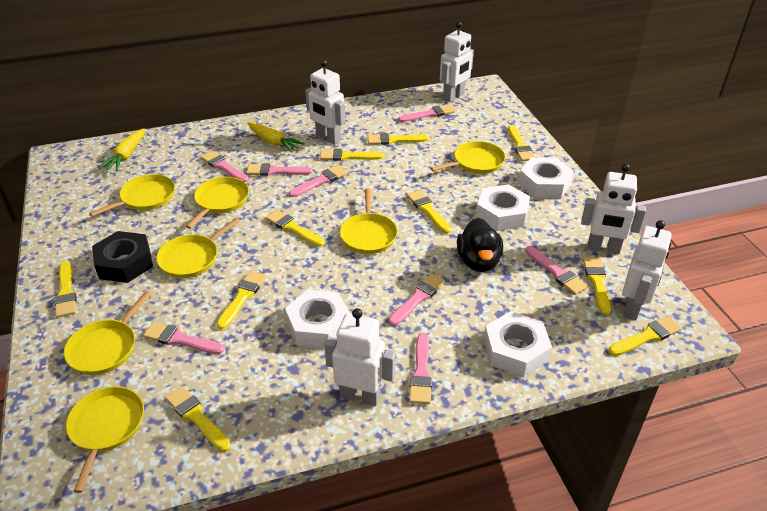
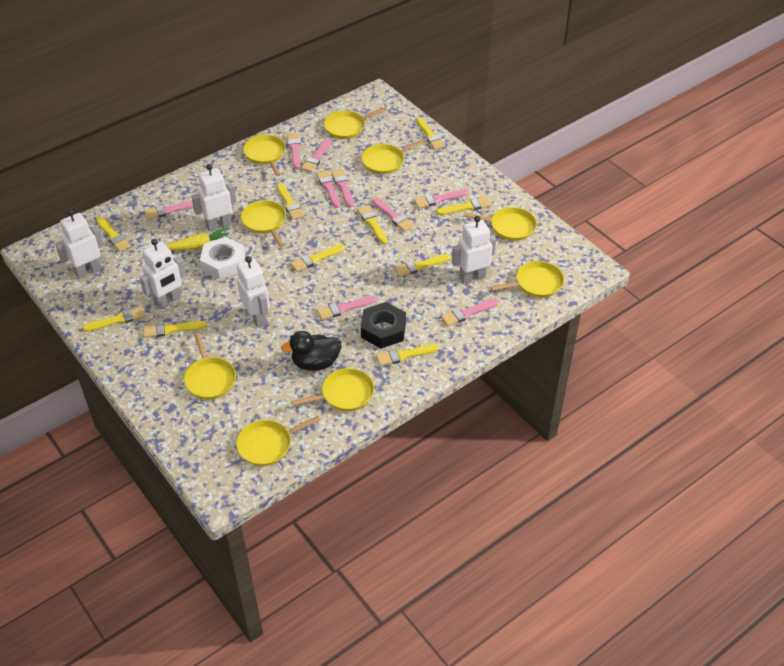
pink brush: [143,322,224,354] [201,151,249,182] [246,163,313,176] [289,165,348,197] [388,274,445,326] [398,104,455,122] [409,333,432,404] [526,246,588,295] = 8 -> [144,200,193,220] [287,133,301,169] [301,138,332,172] [316,170,341,208] [317,296,377,320] [331,169,354,207] [372,198,414,232] [414,189,468,208] [441,299,498,326] = 9
white nut: [285,290,349,348] [476,184,530,231] [484,311,552,377] [518,157,574,198] = 4 -> [200,237,245,280] = 1
yellow carrot: [99,128,145,171] [247,122,305,153] = 2 -> [166,228,232,250] = 1
yellow pan: [64,291,151,375] [66,386,144,493] [89,174,175,217] [156,218,240,278] [185,177,249,229] [340,188,398,254] [430,141,505,174] = 7 -> [184,333,236,399] [236,416,320,466] [241,200,286,247] [243,135,286,176] [291,368,374,411] [324,107,386,139] [361,139,425,174] [463,207,537,241] [490,261,564,298] = 9

